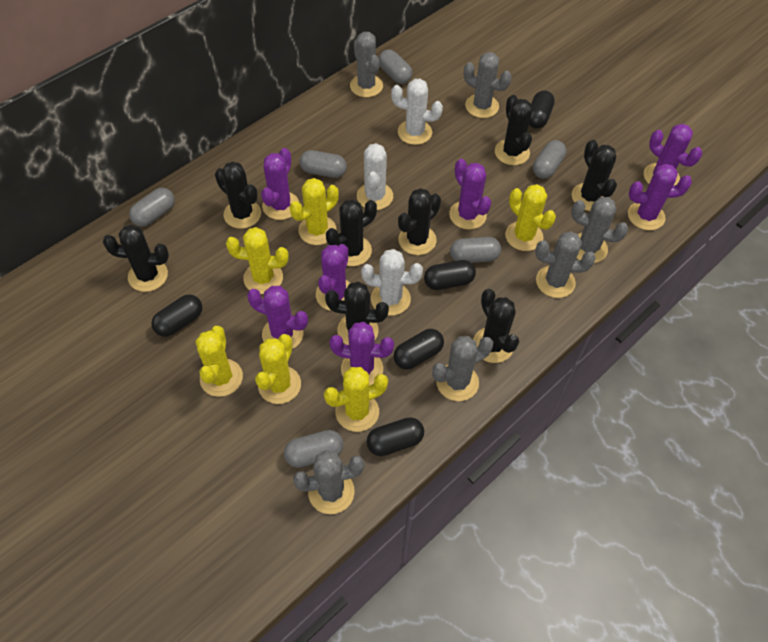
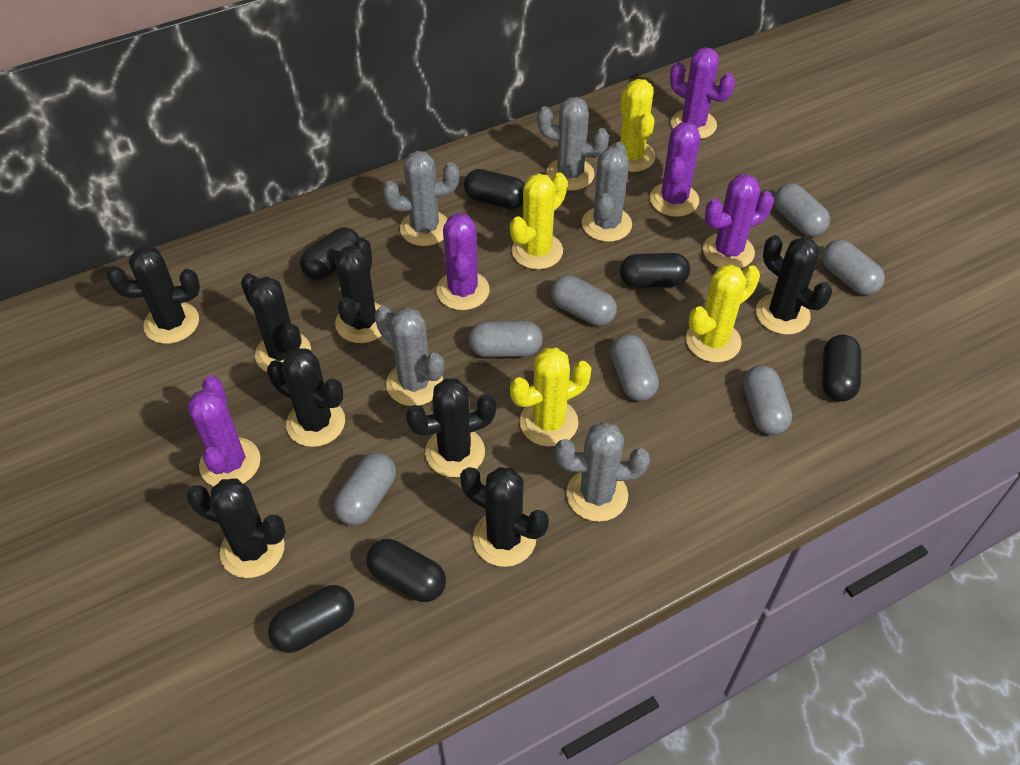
black capsule: [151,294,203,337] [367,417,424,456] [393,329,444,370] [424,260,476,290] [529,90,555,129] = 5 -> [268,585,354,653] [300,227,360,280] [366,539,446,602] [464,169,525,209] [620,253,690,288] [822,335,861,402] = 6
grey cactus: [293,450,364,514] [350,32,383,97] [432,336,493,401] [464,52,512,118] [535,231,595,298] [571,197,628,263] = 6 -> [375,306,444,406] [383,151,459,246] [537,97,609,191] [555,422,650,522] [582,142,632,242] = 5
grey capsule: [129,188,175,227] [284,430,344,468] [300,150,347,178] [379,49,412,84] [450,237,501,263] [533,140,566,179] = 6 -> [334,452,396,526] [469,321,543,357] [551,275,617,326] [611,334,659,401] [743,365,792,435] [774,183,830,237] [822,240,885,295] = 7
purple cactus: [247,286,308,349] [261,148,299,220] [316,244,350,311] [329,322,394,386] [449,159,491,230] [628,164,692,230] [644,124,702,186] = 7 -> [187,376,260,486] [436,213,490,310] [650,122,701,217] [670,47,735,139] [703,174,774,269] = 5
white cactus: [357,143,393,210] [361,249,423,316] [391,78,443,145] = 3 -> none = 0
yellow cactus: [196,326,243,397] [226,227,289,294] [255,334,301,404] [290,178,339,245] [324,367,388,432] [505,184,556,251] = 6 -> [510,173,567,270] [510,347,591,447] [611,79,656,172] [686,264,760,362] = 4

